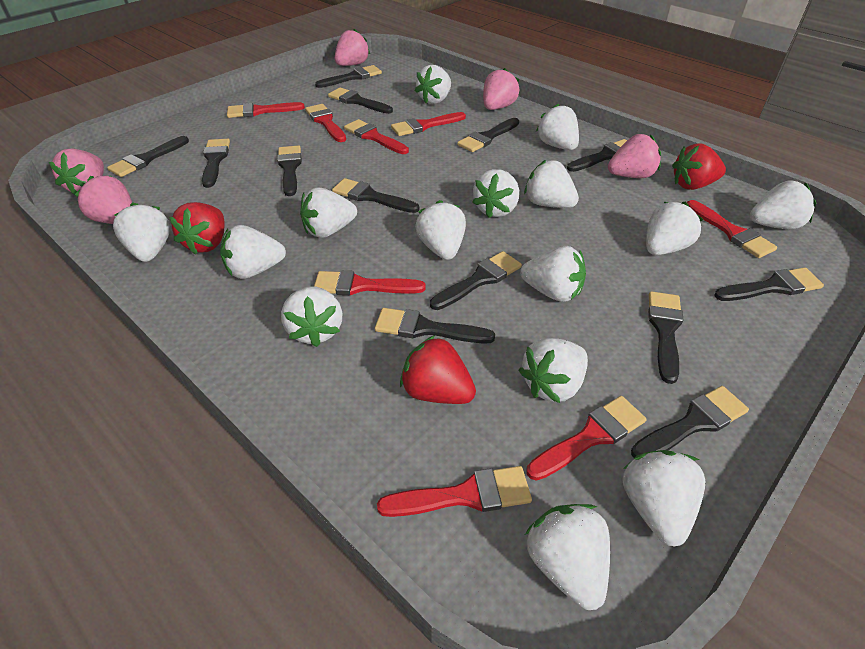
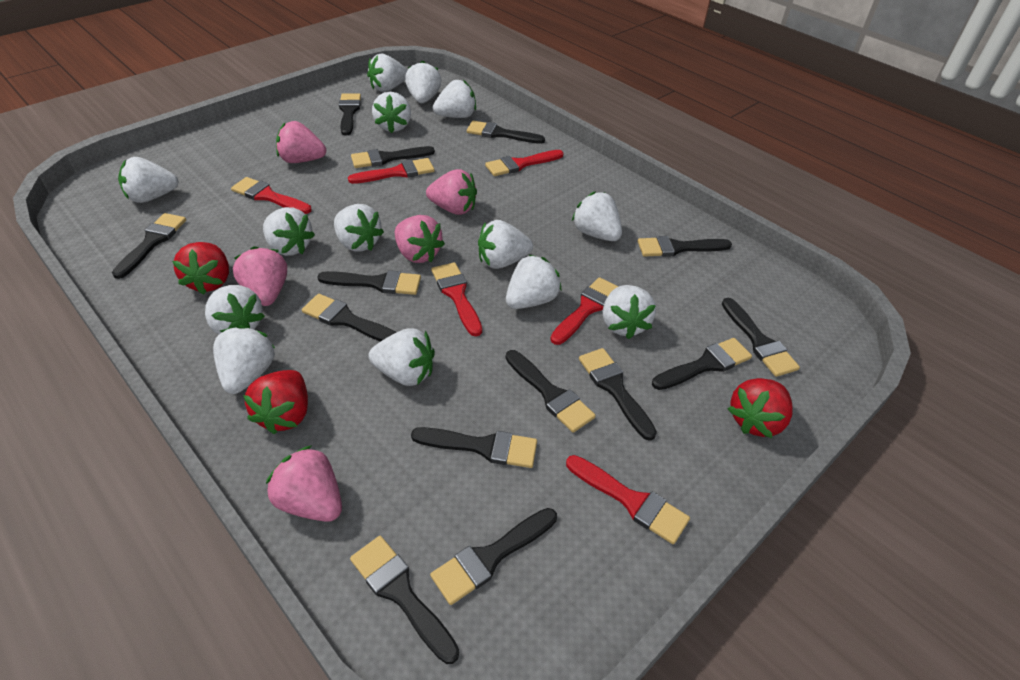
black brush: [107,136,189,177] [202,139,230,188] [277,145,302,196] [315,65,382,88] [328,87,393,114] [332,178,419,213] [375,308,495,344] [430,251,522,310] [457,118,519,152] [567,139,627,172] [631,386,749,458] [648,291,683,384] [714,267,824,301] = 13 -> [112,213,186,279] [302,294,396,342] [317,270,421,295] [339,93,361,135] [350,536,459,664] [351,146,435,168] [411,427,537,468] [430,508,557,605] [467,120,545,144] [506,350,596,433] [579,348,657,441] [638,236,732,257] [652,338,752,390] [722,298,800,377] = 14
red brush: [227,102,305,118] [305,104,346,142] [314,270,426,295] [344,119,409,154] [377,466,532,517] [391,112,466,136] [526,396,647,481] [687,200,777,258] = 8 -> [231,177,311,214] [348,158,434,184] [431,262,482,337] [485,150,564,176] [550,277,618,345] [566,455,690,544] = 6
white strawberry: [113,202,170,262] [220,225,286,279] [281,286,342,347] [300,188,357,238] [415,65,451,104] [415,200,466,260] [472,169,519,218] [519,338,588,403] [520,246,586,302] [524,160,579,208] [525,504,610,610] [536,104,579,150] [622,450,705,547] [646,202,703,255] [750,180,816,229] = 15 -> [118,157,179,203] [205,285,265,335] [213,326,276,394] [263,207,315,256] [334,204,384,252] [367,54,407,92] [368,328,435,386] [372,92,411,133] [405,60,441,103] [433,80,476,118] [478,220,533,269] [506,255,562,309] [572,192,622,241] [603,285,656,339] = 14

